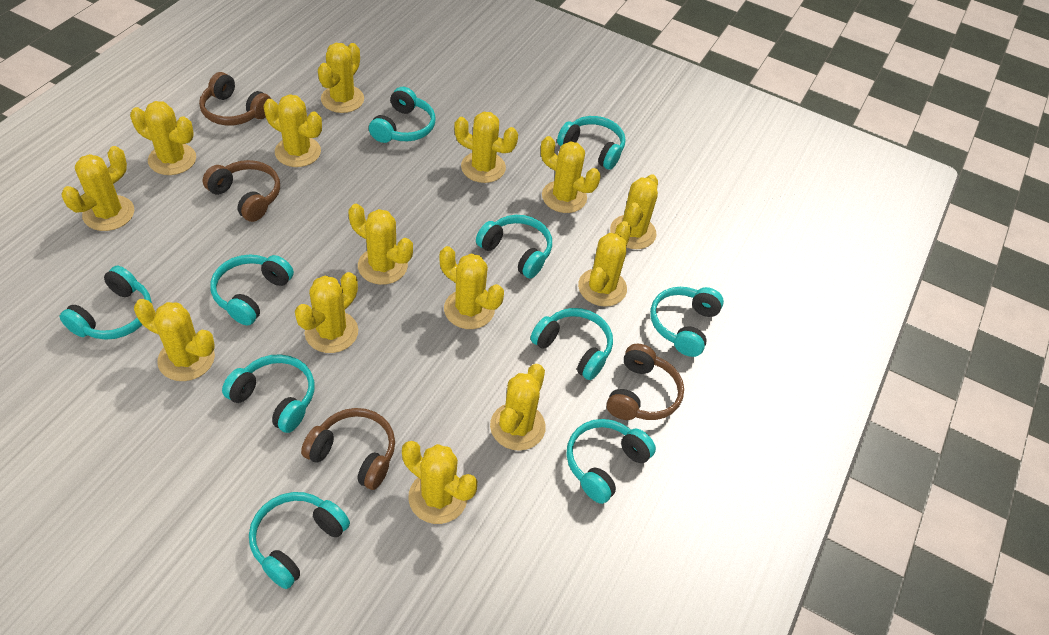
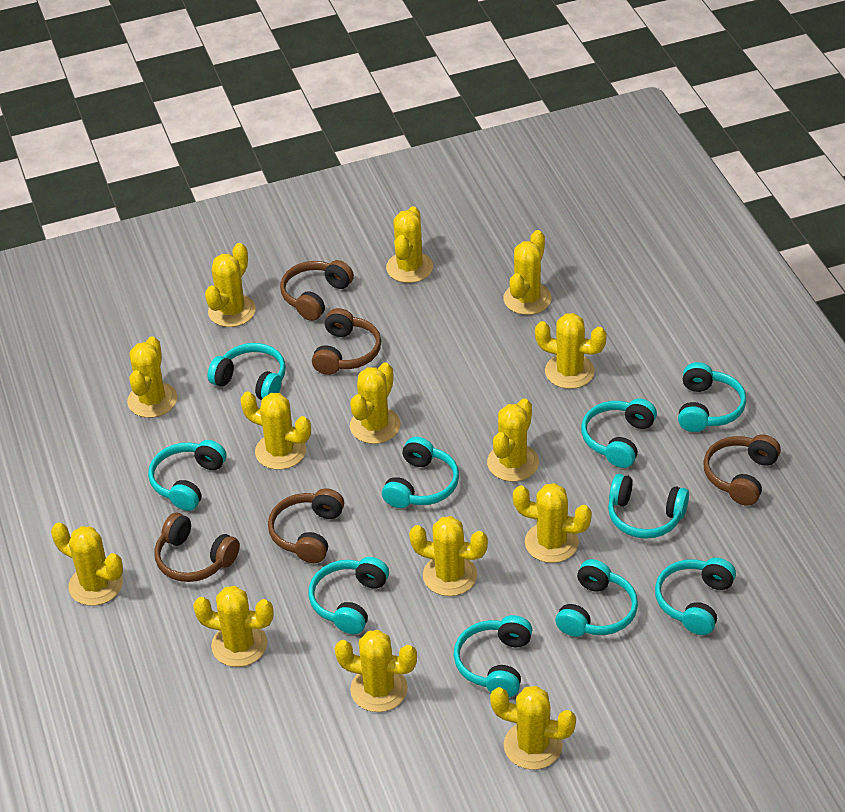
brown headphones: [199,72,271,125] [202,160,280,222] [301,408,395,490] [607,344,684,420] = 4 -> [154,513,240,582] [268,488,344,563] [280,260,354,321] [312,308,381,375] [703,434,781,506] = 5

